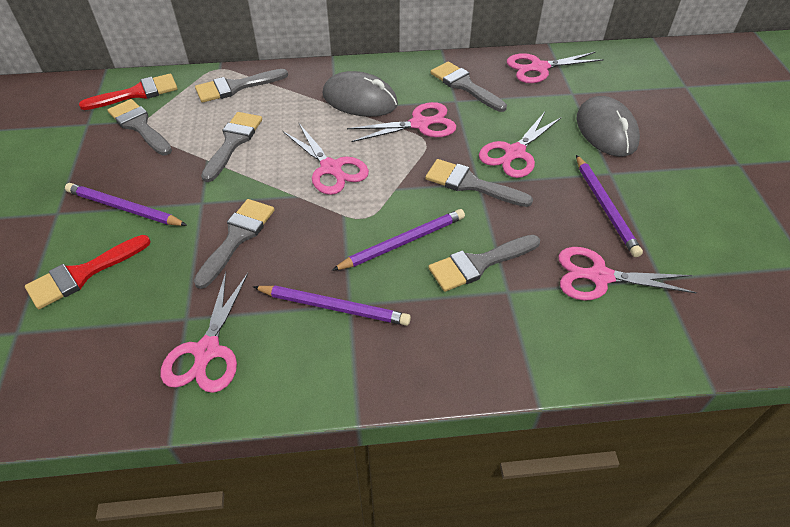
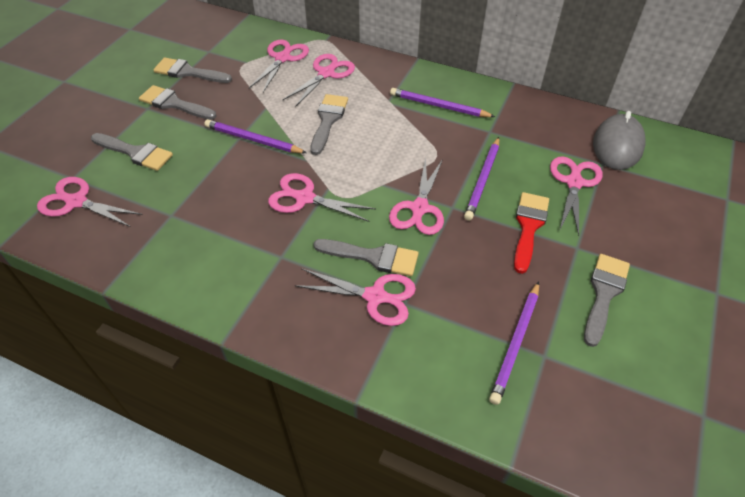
grey brush: [107,99,172,155] [193,199,274,289] [195,69,288,103] [201,112,262,182] [425,159,533,207] [428,235,540,292] [431,61,507,112] = 7 -> [91,133,173,171] [139,85,217,120] [153,57,232,83] [310,94,348,155] [313,239,419,276] [584,254,630,347] = 6
grey mouse: [323,71,398,117] [577,96,640,157] = 2 -> [593,111,646,170] = 1
pink scissors: [161,272,248,393] [283,124,369,195] [347,102,456,142] [479,112,562,178] [507,52,604,83] [558,247,697,301] = 6 -> [37,177,143,227] [249,40,309,92] [268,173,376,222] [283,54,355,107] [294,268,416,326] [389,157,444,235] [550,156,603,236] = 7
red brush: [25,235,151,309] [79,73,178,110] = 2 -> [514,192,549,274] = 1

